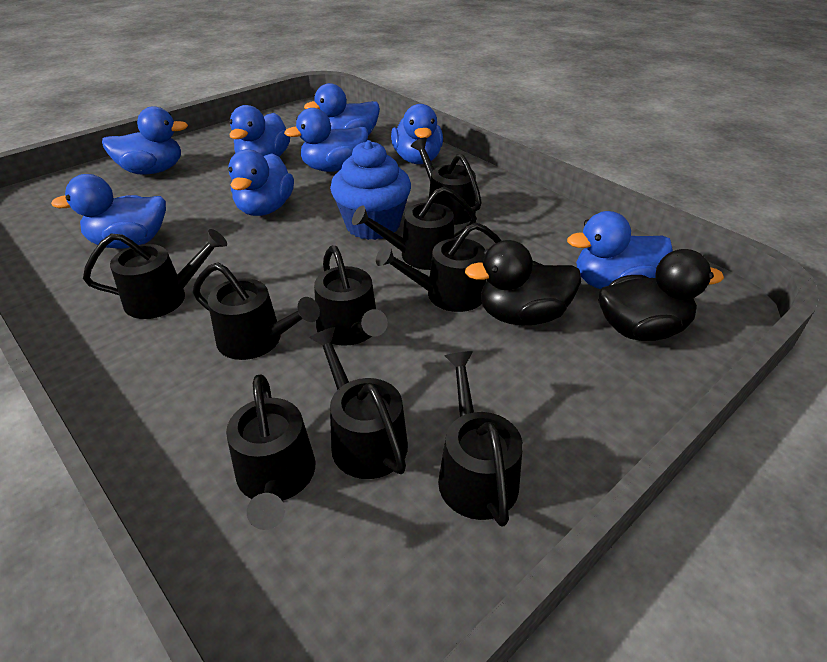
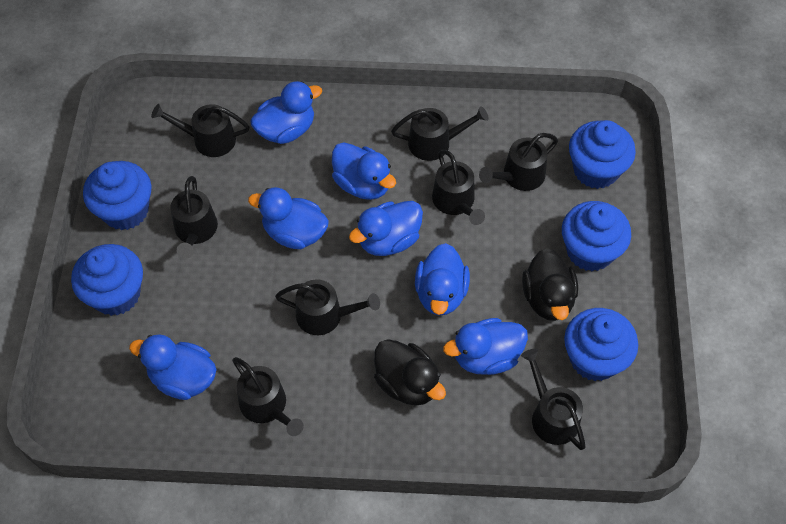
black watering can: [83,229,227,319] [193,263,320,360] [226,374,315,530] [309,327,408,479] [314,246,388,346] [352,187,477,270] [376,223,502,312] [411,137,482,225] [438,351,523,526] = 9 -> [151,104,250,157] [170,176,218,259] [232,357,304,436] [275,279,380,335] [391,106,489,161] [432,150,485,225] [479,133,558,191] [521,349,586,450] = 8
blue cupcake: [330,140,411,240] = 1 -> [71,244,143,316] [83,161,151,230] [562,201,631,271] [564,308,638,381] [569,120,636,189] = 5
blue duck: [51,174,166,249] [102,106,188,175] [229,105,290,157] [229,149,294,216] [284,108,368,172] [304,83,380,136] [391,104,443,164] [567,211,673,289] = 8 -> [129,334,217,400] [248,187,329,249] [250,81,322,144] [332,142,396,200] [349,201,423,256] [415,243,470,315] [443,318,528,375] = 7

